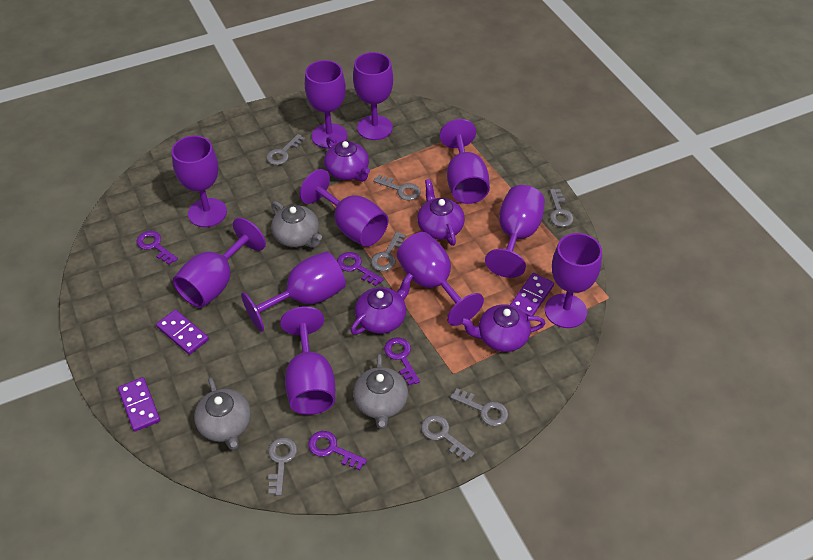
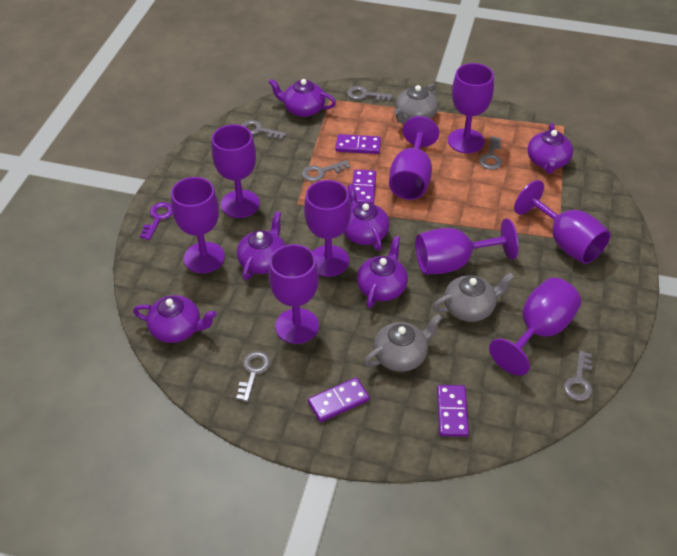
grey key: [266,134,305,165] [268,437,297,496] [371,232,406,271] [373,175,421,201] [421,415,474,462] [450,388,508,426] [550,189,574,227] = 7 -> [236,351,271,402] [241,120,286,140] [302,160,350,182] [347,86,393,101] [479,136,502,170] [564,350,592,401] = 6
purple domino: [118,377,160,432] [156,309,209,355] [510,273,554,316] = 3 -> [308,377,370,422] [335,134,381,154] [352,170,376,204] [437,385,469,437] = 4
purple goblet: [171,136,227,227] [173,218,266,308] [241,251,346,332] [280,306,335,415] [300,169,389,247] [305,60,347,149] [353,52,393,140] [397,232,484,326] [440,119,490,204] [485,185,545,278] [545,233,602,328] = 11 -> [171,177,225,273] [211,124,260,218] [268,244,319,344] [304,180,351,277] [389,116,439,200] [415,219,519,275] [448,63,494,153] [489,277,581,376] [514,180,611,264] = 9
purple key: [137,231,178,265] [308,431,367,470] [337,252,384,286] [384,337,420,385] = 4 -> [140,202,173,240] = 1
purple teapot: [324,137,370,182] [350,273,413,335] [417,179,465,246] [460,304,546,352] = 4 -> [133,295,217,343] [237,211,285,280] [268,79,336,117] [343,184,390,250] [357,236,408,308] [527,123,573,174] = 6

